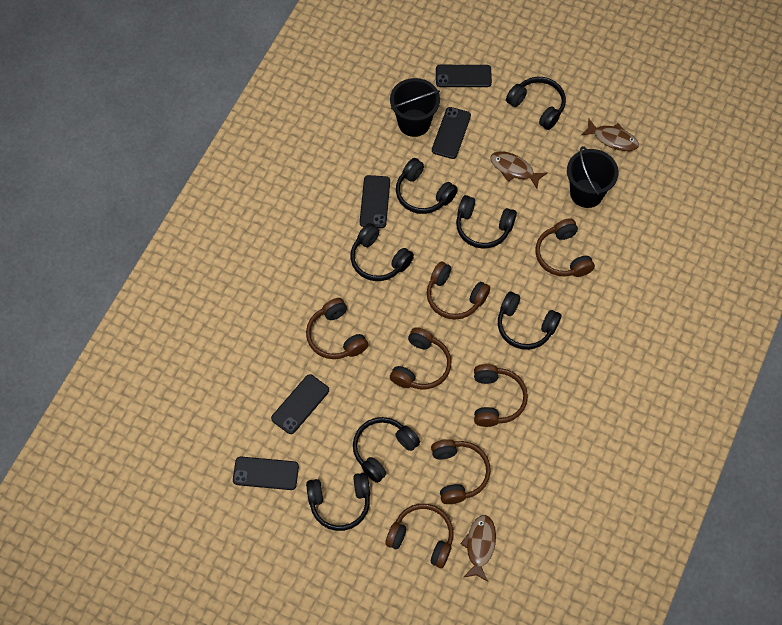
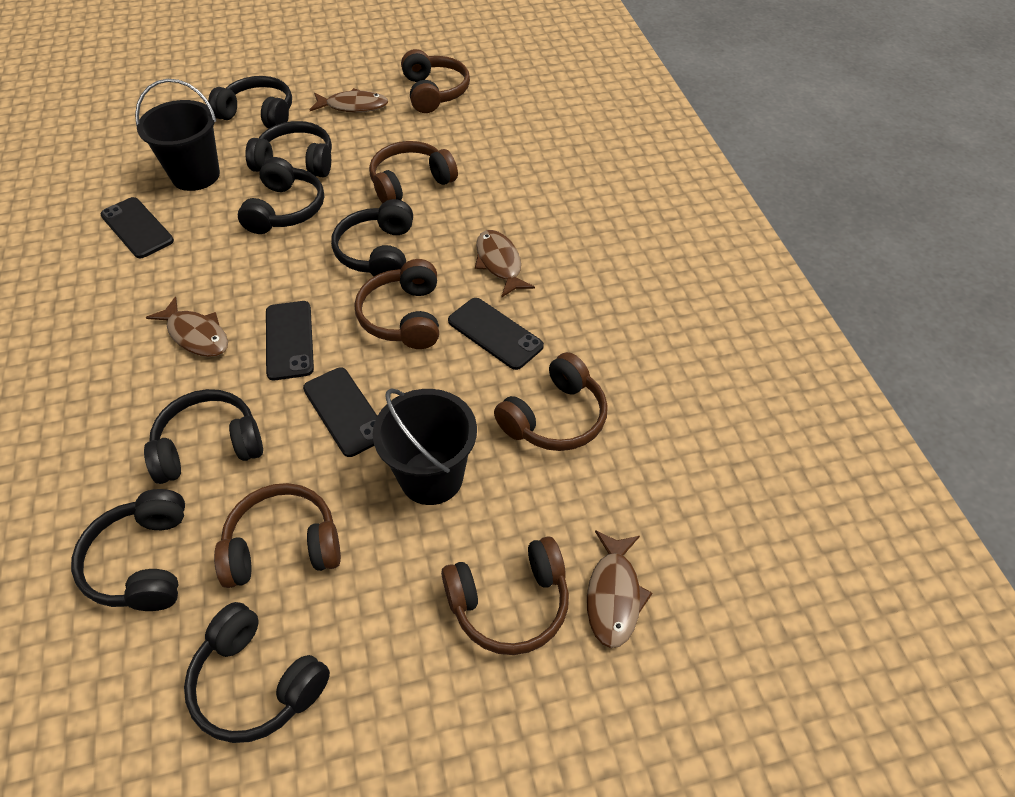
black phone: [233,457,299,490] [271,374,329,434] [360,175,390,228] [432,107,471,159] [436,65,492,87] = 5 -> [101,197,174,258] [266,301,314,380] [303,367,377,457] [448,298,544,370] = 4
brown fish: [460,515,496,582] [490,151,548,189] [581,119,639,151] = 3 -> [146,297,228,357] [310,88,388,113] [475,230,535,298] [587,530,652,648] = 4
brown headphones: [306,298,368,359] [385,504,453,568] [390,327,451,389] [427,261,490,320] [431,439,491,504] [474,364,528,427] [536,218,595,277] = 7 -> [214,483,341,588] [355,259,439,349] [369,141,458,204] [401,49,470,113] [441,536,569,655] [494,352,608,451] = 6

